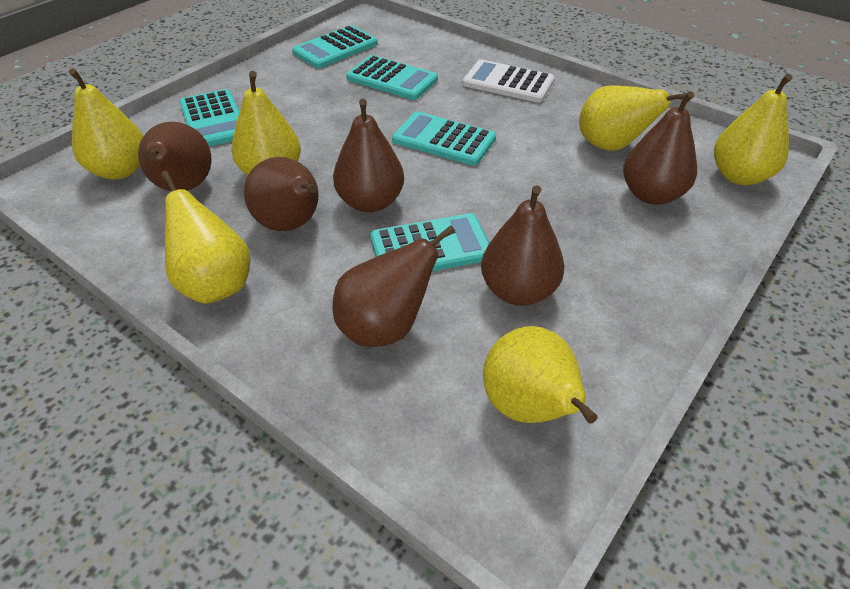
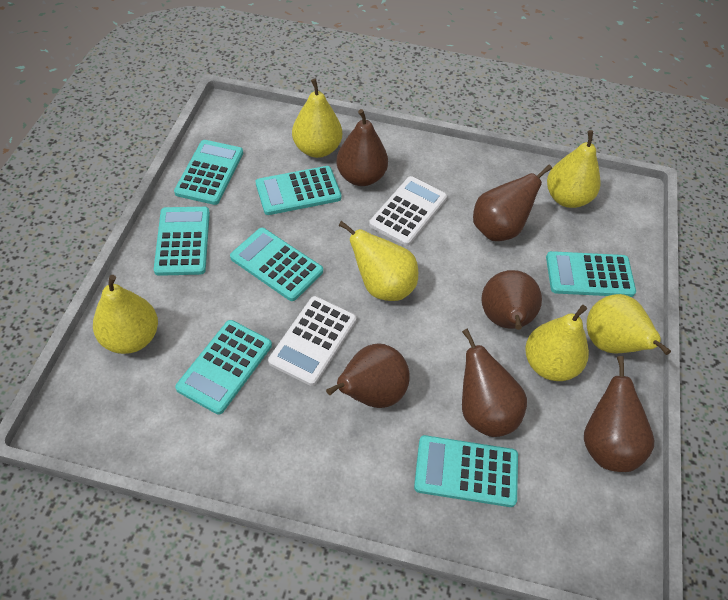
turquoise calculator: [179,89,240,146] [292,25,378,68] [346,55,438,100] [370,213,489,271] [392,111,496,166] = 5 -> [154,207,210,276] [174,140,243,205] [175,320,272,415] [230,228,323,301] [256,166,342,215] [414,435,518,507] [546,251,636,297] = 7
white calculator: [463,60,555,103] = 1 -> [268,296,356,386] [369,176,447,246] = 2

